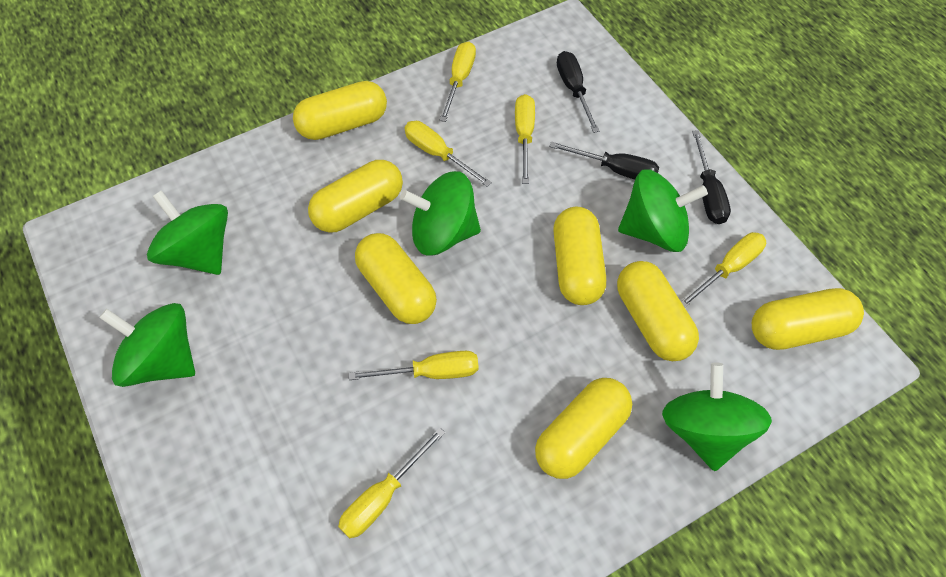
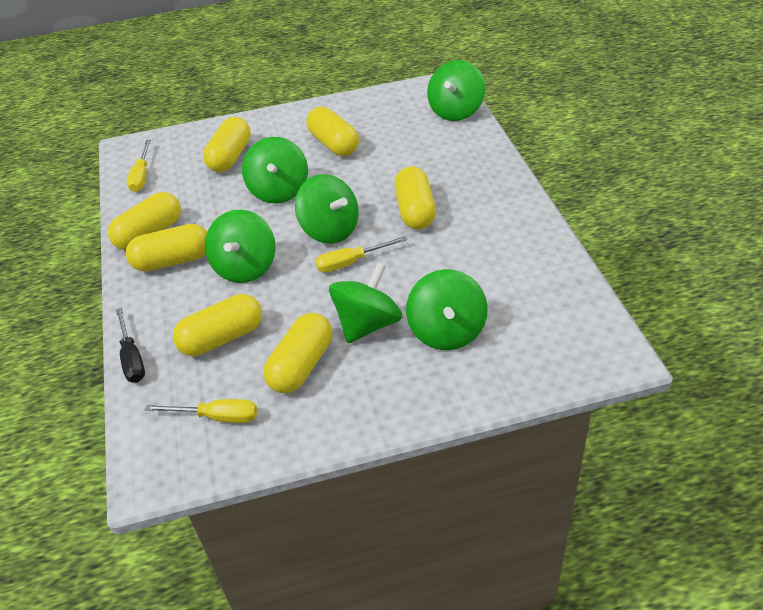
black screwdriver: [549,141,659,179] [557,51,599,133] [692,130,731,224] = 3 -> [116,307,145,383] = 1
green spinning top: [99,303,195,387] [147,190,228,275] [400,171,481,256] [618,169,708,252] [662,362,772,471] = 5 -> [205,210,276,283] [242,137,308,203] [295,174,359,244] [329,263,403,343] [406,269,488,350] [427,60,485,121] = 6
yellow screwdriver: [338,427,445,538] [349,351,479,380] [404,121,492,187] [440,41,476,122] [515,94,535,184] [681,232,766,308] = 6 -> [127,140,151,192] [145,399,257,423] [315,236,408,272] = 3

